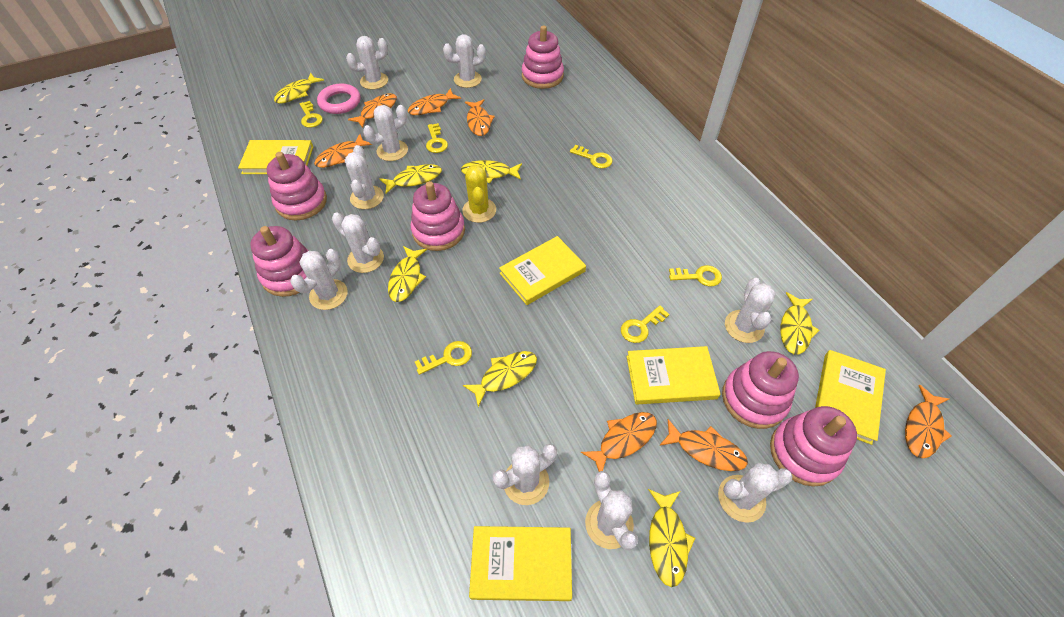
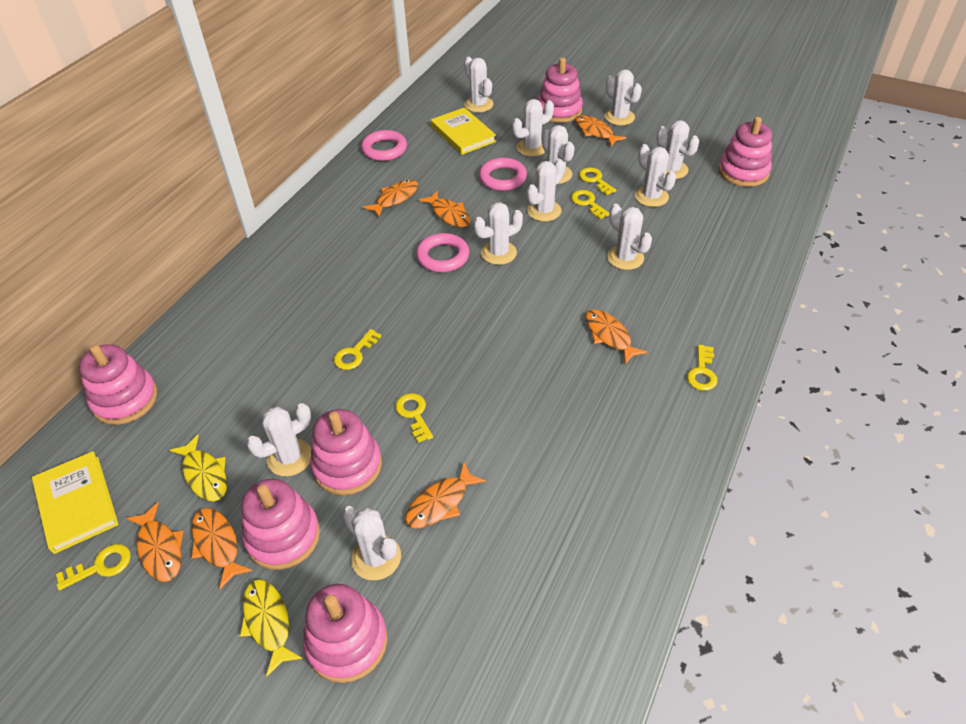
pink ring: [317,83,360,114] = 1 -> [361,130,407,161] [416,233,469,272] [479,158,527,191] = 3
white cactus: [290,249,348,310] [332,212,384,273] [345,145,384,209] [346,36,388,90] [363,105,408,161] [443,34,486,88] [493,444,557,505] [585,471,638,550] [718,463,793,523] [725,278,776,343] = 10 -> [246,403,311,476] [342,506,401,581] [464,57,494,112] [473,202,523,265] [512,99,554,156] [527,159,565,222] [542,125,575,184] [605,69,642,125] [607,204,652,270] [635,144,676,207] [657,120,699,179] = 11
yellow book: [238,140,313,174] [469,526,572,601] [499,236,586,305] [626,346,720,404] [815,350,886,445] = 5 -> [32,451,119,554] [431,107,496,155] = 2
yellow cactus: [462,164,496,223] = 1 -> none = 0
yellow fish: [274,73,324,104] [380,164,442,194] [388,246,427,302] [461,160,522,183] [463,351,537,407] [648,489,695,587] [780,292,819,355] = 7 -> [169,435,227,501] [240,579,303,677] = 2

